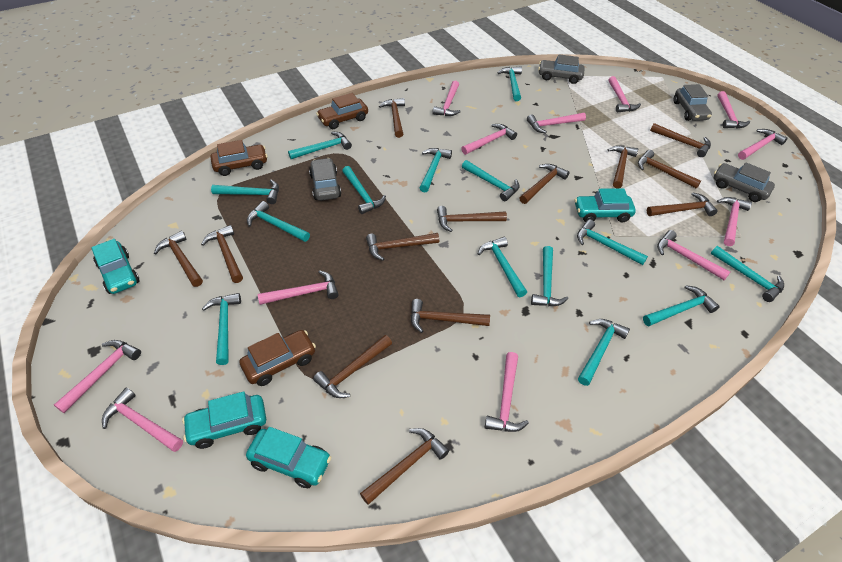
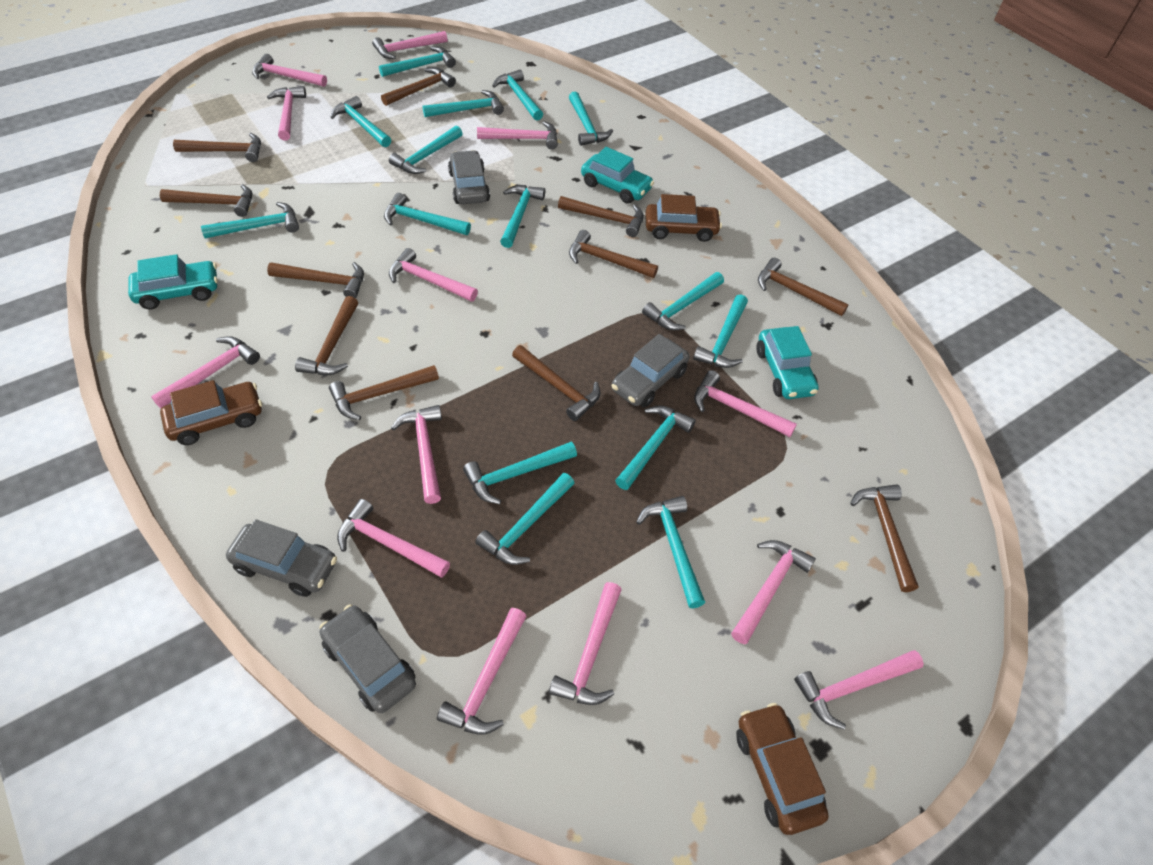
brown hammer: [154,231,203,287] [201,225,243,283] [313,335,392,398] [360,428,449,505] [366,233,439,261] [379,98,405,138] [410,299,490,333] [437,206,507,232] [520,164,570,204] [607,145,638,188] [638,150,701,189] [647,192,717,216] [650,123,711,157] = 13 -> [160,184,252,217] [173,133,261,162] [267,262,364,298] [295,296,358,375] [329,365,439,420] [381,67,456,106] [512,345,600,421] [558,196,644,237] [569,230,658,278] [758,258,849,316] [850,484,918,592] = 11
pink hammer: [54,340,141,413] [102,388,183,452] [258,270,339,305] [432,81,461,116] [461,124,517,155] [484,352,529,432] [527,113,586,133] [608,76,641,113] [657,230,730,280] [717,91,750,129] [717,197,752,246] [738,129,788,160] = 12 -> [151,336,260,409] [252,54,327,87] [267,86,306,141] [337,499,450,578] [372,31,447,59] [389,248,478,302] [391,405,442,504] [437,608,526,735] [477,121,558,149] [549,582,622,705] [694,370,797,437] [731,540,816,644] [794,650,924,729] = 13
turquoise car: [91,239,140,294] [182,391,266,449] [246,427,331,488] [575,188,636,223] = 4 -> [128,254,218,310] [581,147,654,204] [756,326,819,399] = 3
turquoise hammer: [202,293,241,365] [211,180,279,204] [247,201,310,242] [288,132,352,159] [342,166,386,214] [420,148,452,193] [462,160,520,201] [478,237,527,297] [498,66,522,101] [531,246,568,306] [577,219,648,265] [578,319,630,386] [643,285,720,326] [711,246,784,302] = 14 -> [201,202,299,238] [331,96,391,147] [379,47,456,77] [384,193,471,235] [389,126,463,174] [423,90,504,117] [463,442,577,504] [475,473,575,565] [492,70,543,121] [500,185,545,248] [569,91,613,146] [615,406,696,490] [636,496,706,608] [642,272,724,330] [693,294,748,368] = 15

